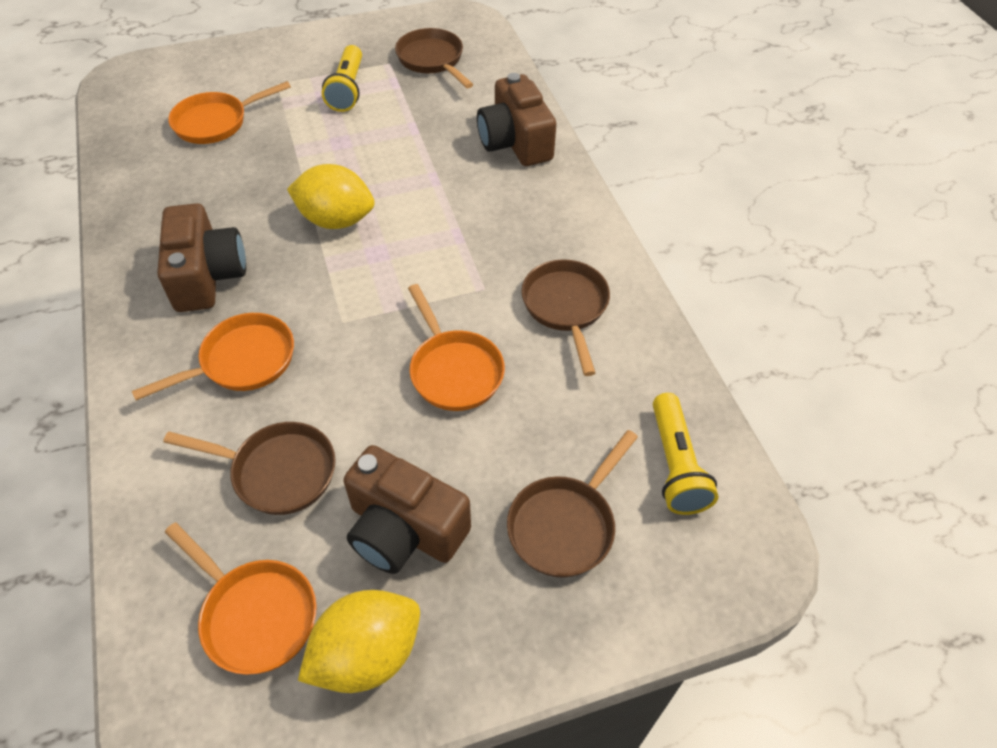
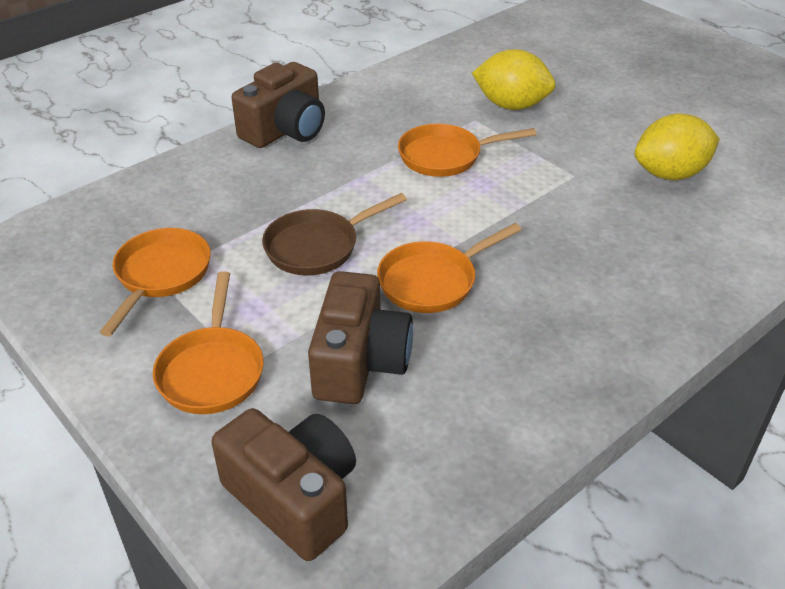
brown pan: [163,422,336,515] [395,28,473,88] [507,430,638,578] [521,259,610,376] = 4 -> [262,193,407,275] = 1
yellow flashlight: [322,45,362,112] [653,393,718,515] = 2 -> none = 0

